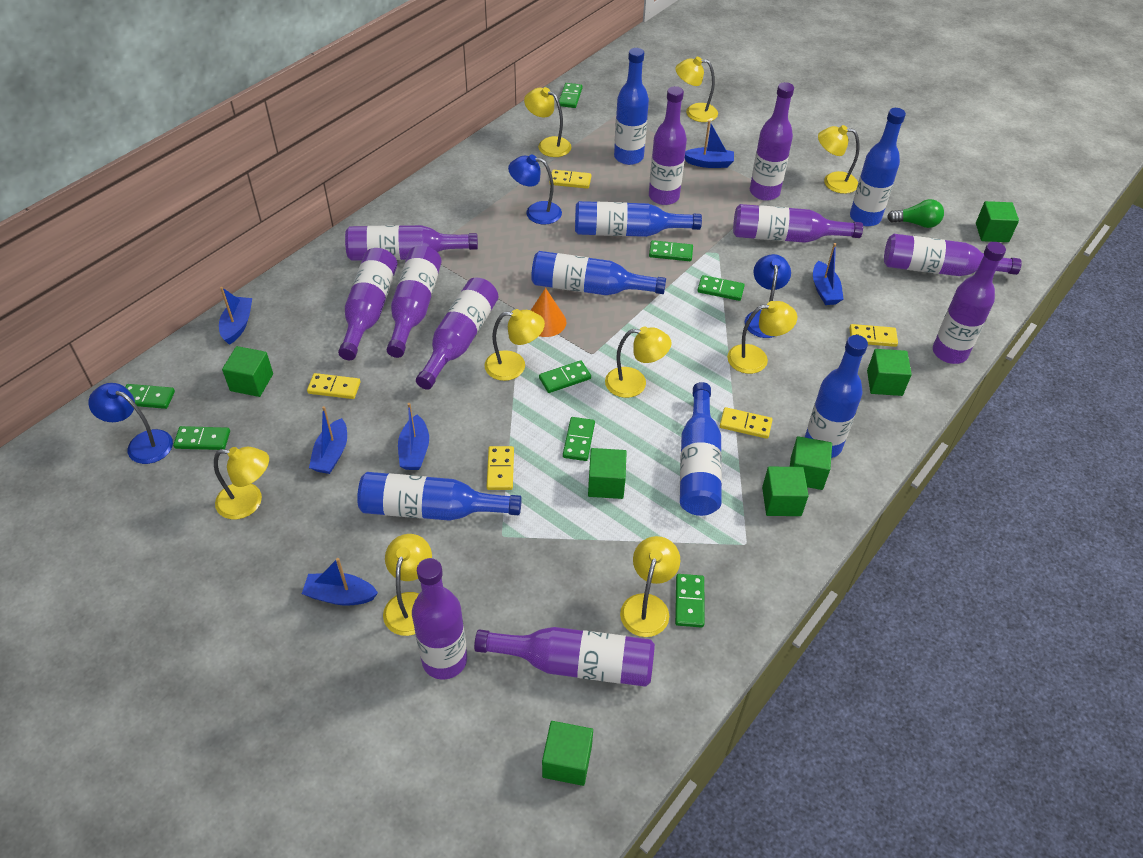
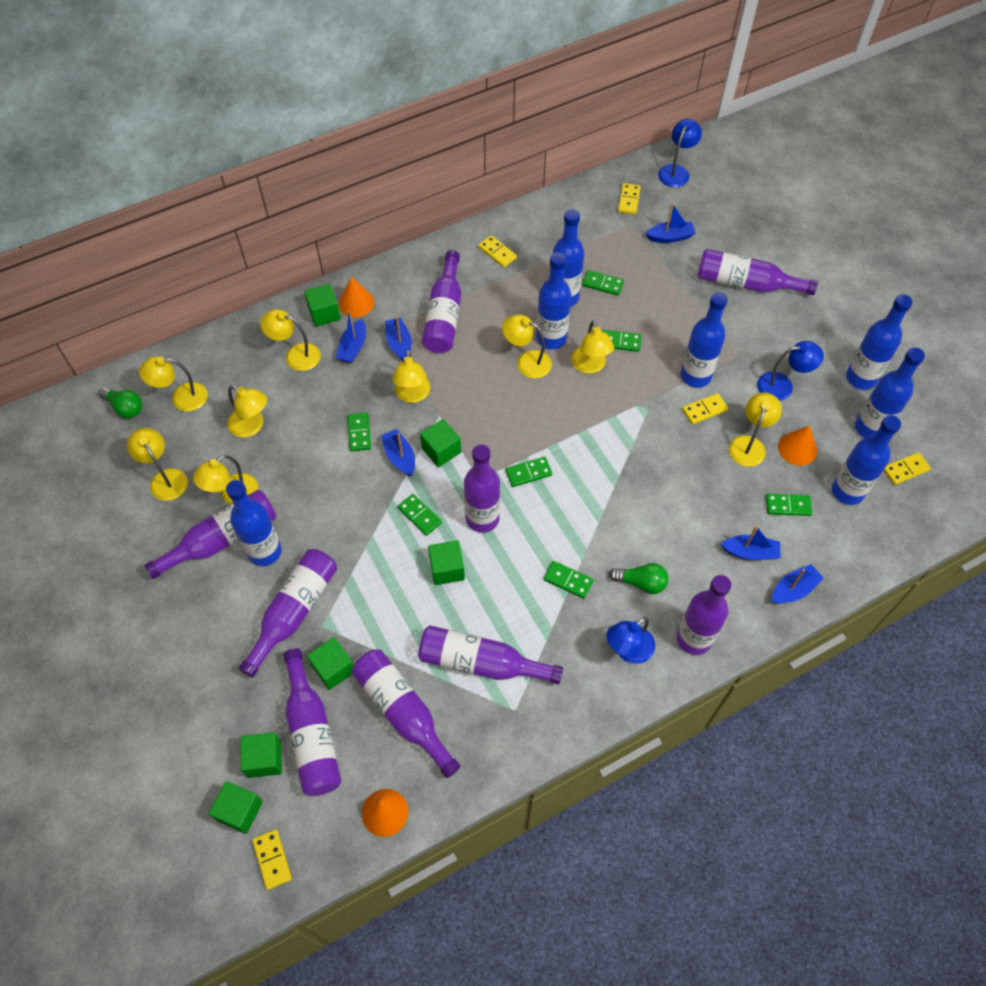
green cube: [222,346,273,397] [542,721,593,786] [588,448,627,499] [762,467,809,516] [790,436,832,490] [867,349,912,396] [976,201,1019,242] = 7 -> [209,781,263,834] [241,732,282,778] [304,284,341,327] [307,637,353,690] [420,419,461,467] [428,540,465,585] = 6
green domino: [125,384,175,409] [173,426,230,450] [539,360,591,393] [559,83,583,108] [563,417,595,461] [649,240,693,261] [675,574,704,628] [697,275,745,301] = 8 -> [347,412,371,451] [397,494,442,536] [505,457,552,487] [544,561,594,599] [582,270,624,296] [602,330,641,352] [766,494,812,516] = 7
green light bulb: [887,199,944,228] = 1 -> [99,387,142,418] [609,563,668,594] = 2
orange cone: [531,288,566,337] = 1 -> [338,277,374,317] [362,789,408,837] [778,425,817,466] = 3
purple bottle: [338,248,397,360] [345,225,478,261] [387,246,442,358] [412,558,467,680] [416,278,498,390] [474,627,655,687] [649,86,687,205] [733,204,863,243] [750,82,794,201] [884,234,1022,276] [933,242,1006,364] = 11 -> [144,490,276,579] [238,549,337,678] [283,648,341,796] [352,649,461,778] [418,625,563,685] [422,250,461,353] [464,444,500,533] [677,575,731,655] [698,249,818,295] = 9

